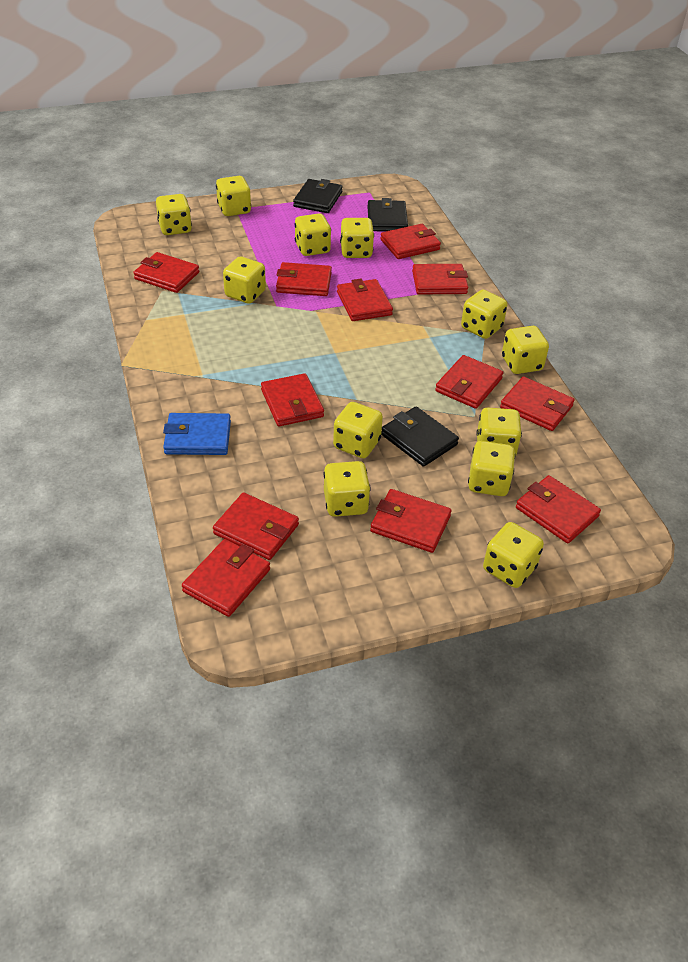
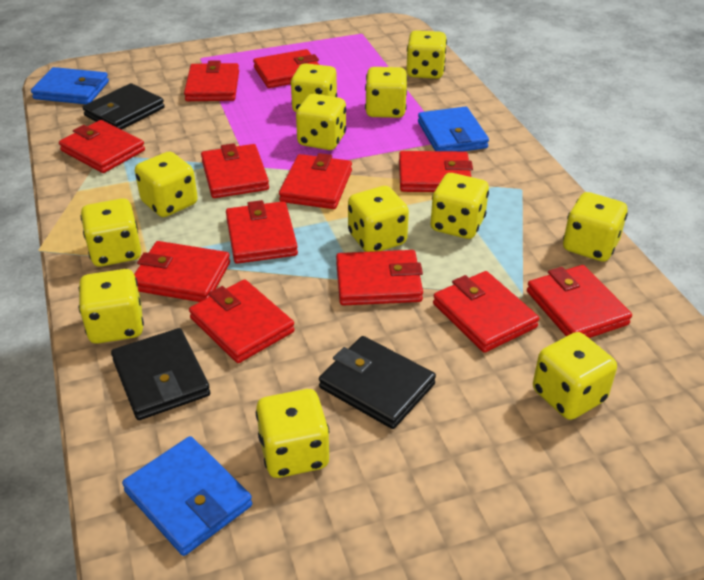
blue wallet: [163,413,231,455] = 1 -> [31,67,109,104] [122,436,252,556] [418,107,489,151] = 3

